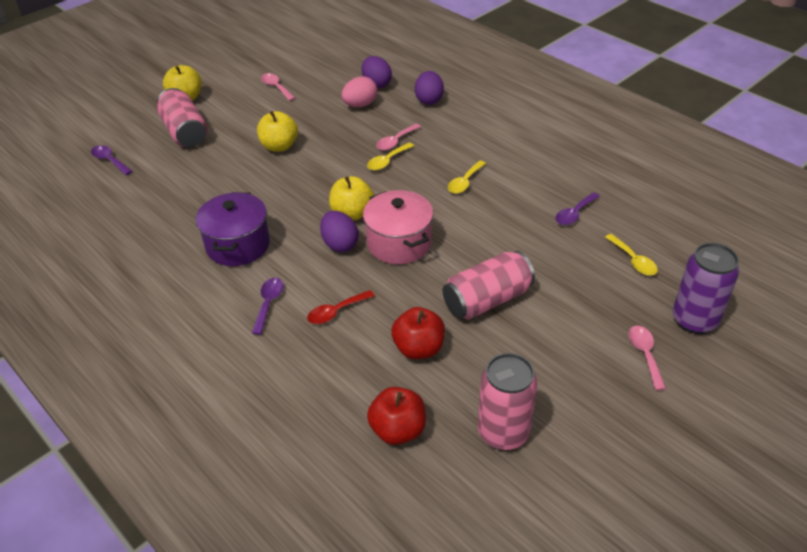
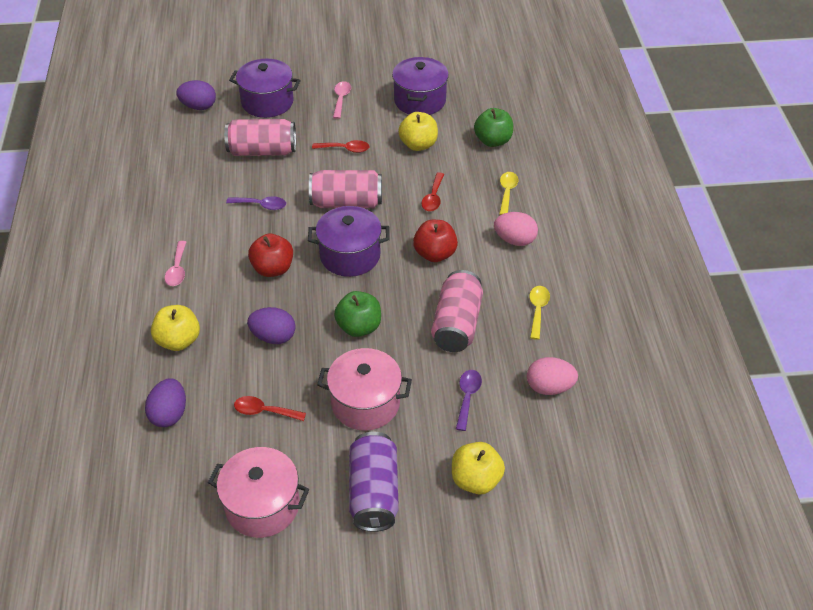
green apple: none = 0 -> [334,291,381,337] [474,108,513,147] = 2
pink egg: [341,76,377,107] = 1 -> [494,212,538,246] [527,357,578,395] = 2
pink pot: [363,190,433,264] = 1 -> [208,447,309,538] [317,348,412,431] = 2
pink spoon: [261,73,295,101] [376,124,421,150] [629,326,666,390] = 3 -> [165,241,186,286] [333,81,351,119] = 2
purple pot: [196,192,270,266] = 1 -> [229,59,300,118] [308,206,390,277] [392,57,449,115] = 3
purple spoon: [91,145,132,175] [252,278,284,335] [556,192,600,225] = 3 -> [226,196,286,210] [456,370,482,431] = 2
red spoon: [307,290,375,324] = 1 -> [234,396,306,421] [312,140,370,153] [421,173,444,211] = 3
yellow spoon: [367,142,414,170] [448,160,486,194] [605,234,658,276] = 3 -> [499,172,518,215] [529,286,550,340] = 2

